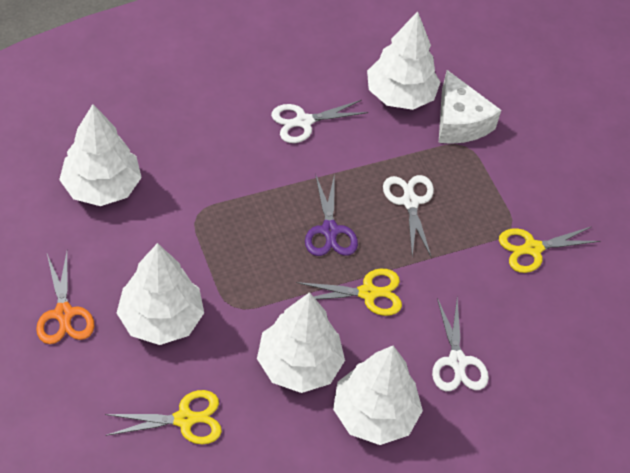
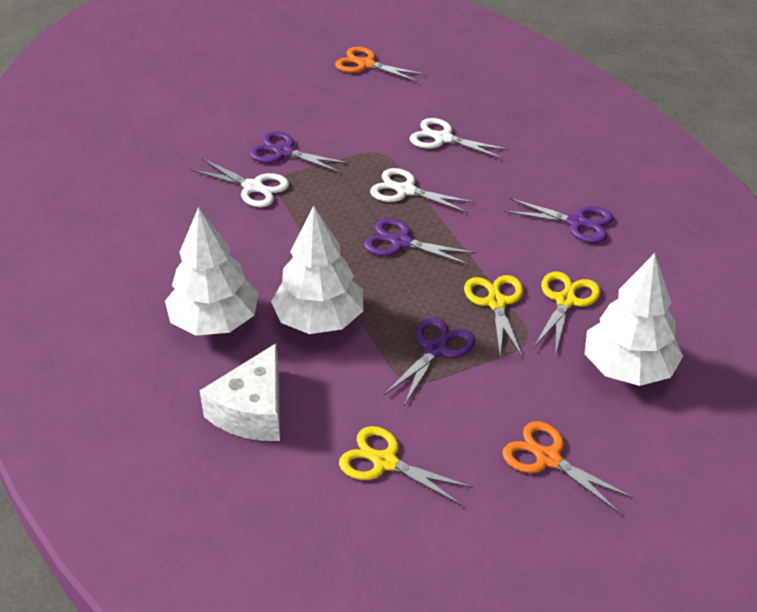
orange scissors: [36,252,94,344] = 1 -> [335,47,426,82] [502,421,634,514] = 2
purple scissors: [305,173,358,256] = 1 -> [249,131,349,173] [364,218,476,265] [383,317,475,406] [504,198,613,243] = 4
white tree: [59,104,142,206] [117,243,204,345] [257,292,345,393] [333,346,423,445] [367,11,440,110] = 5 -> [165,207,259,336] [271,205,363,334] [585,253,683,386] = 3

